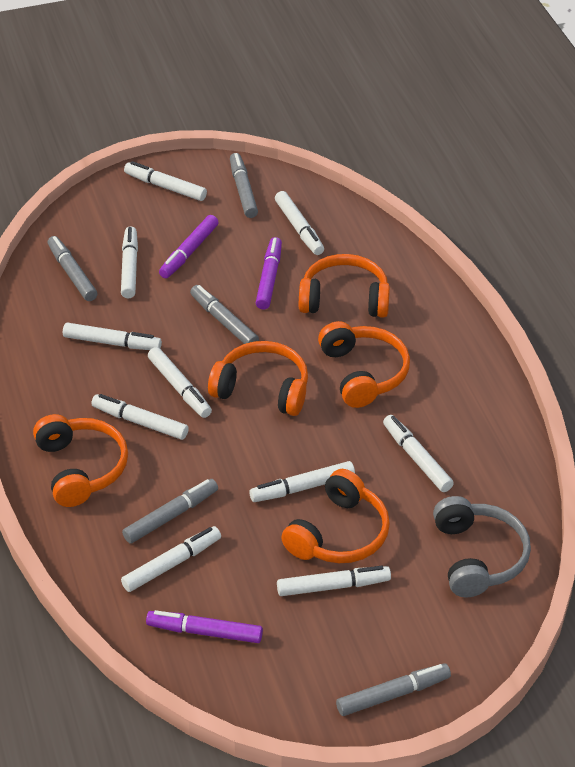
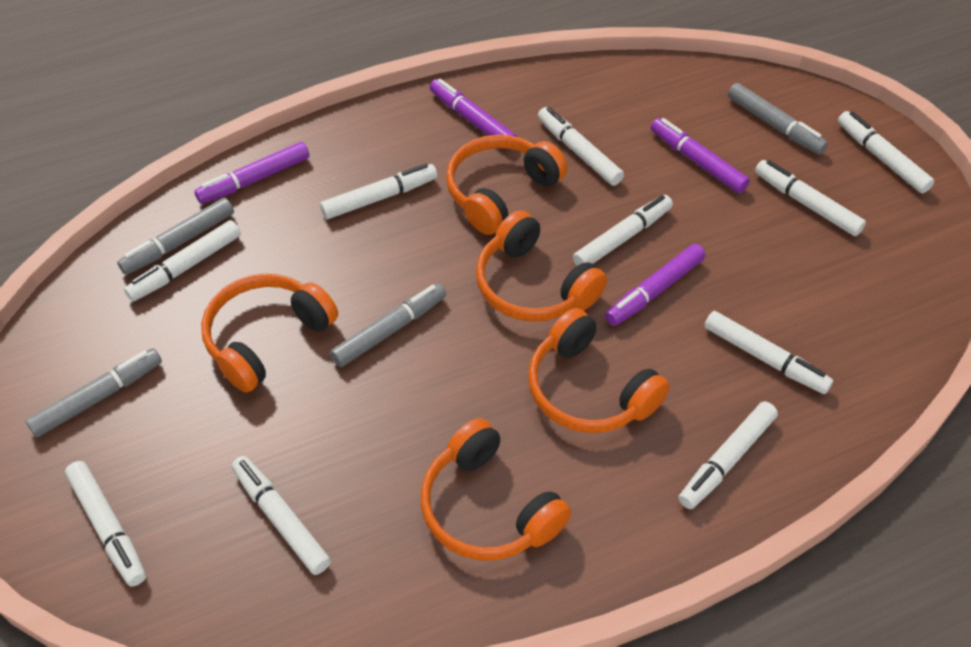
grey headphones: [433,496,531,597] = 1 -> none = 0
grey marker: [48,236,97,301] [122,479,218,544] [190,285,259,344] [230,153,258,218] [336,663,451,716] = 5 -> [26,348,162,437] [117,198,234,275] [330,283,446,367] [728,83,828,154] = 4
purple marker: [146,610,263,643] [159,215,219,278] [256,237,282,310] = 3 -> [194,142,309,204] [430,79,517,137] [605,244,705,326] [651,118,750,193] = 4

